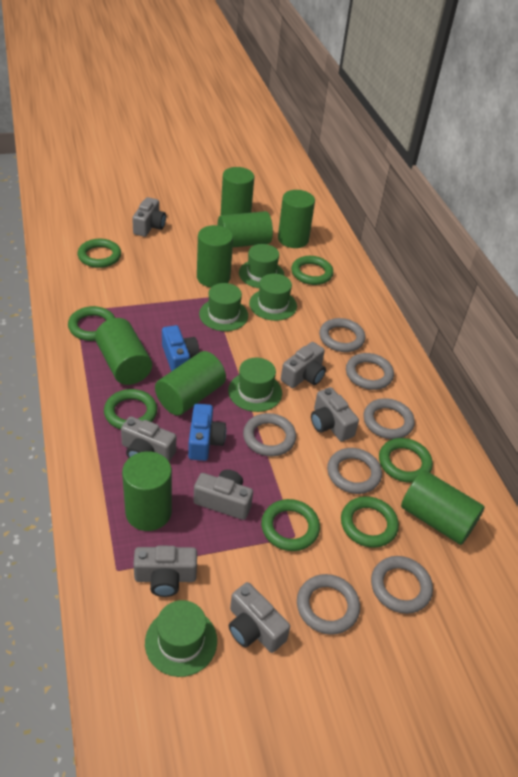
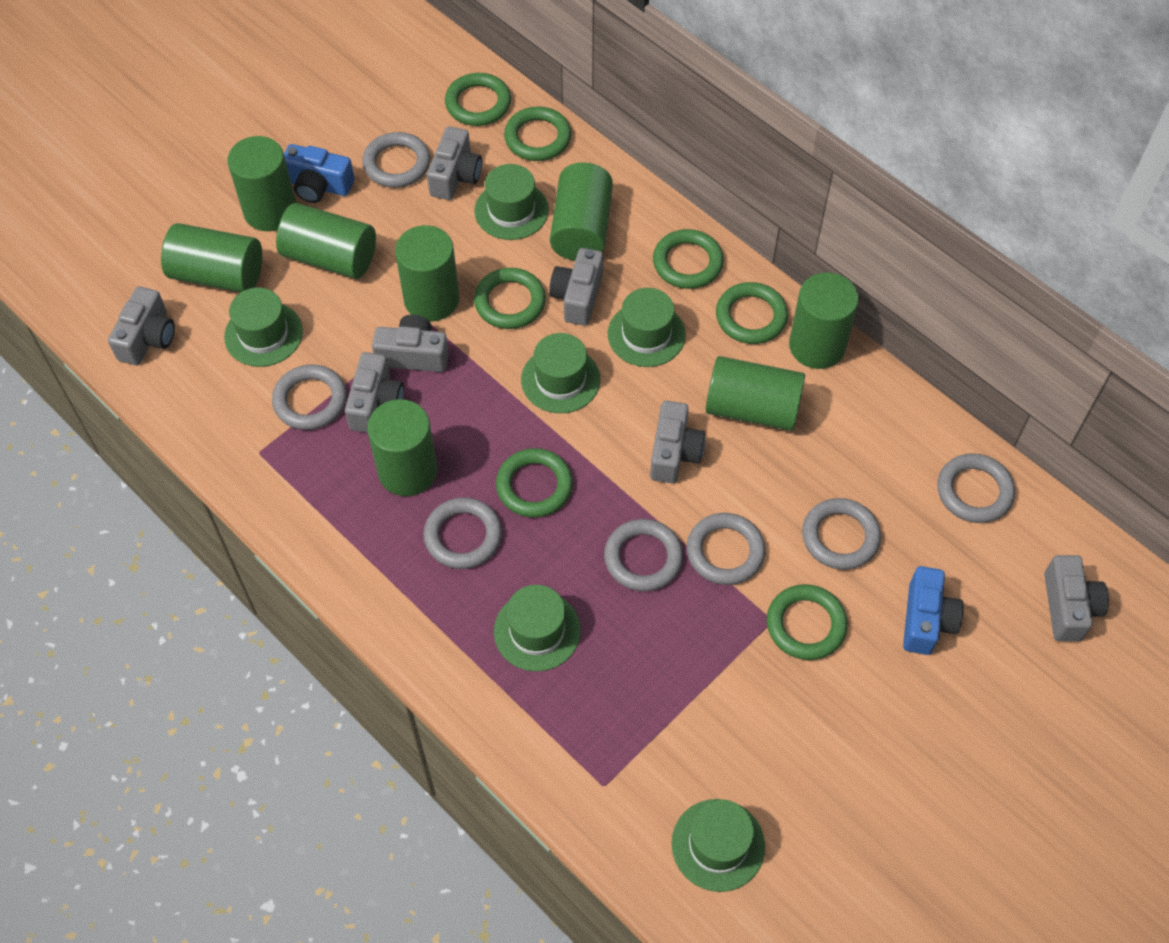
green hat: [145,600,217,677] [199,283,248,331] [228,358,282,412] [239,244,285,288] [249,273,297,321] = 5 -> [224,288,303,367] [474,164,549,240] [494,585,581,671] [521,333,600,413] [608,288,686,367] [671,799,765,892] = 6

